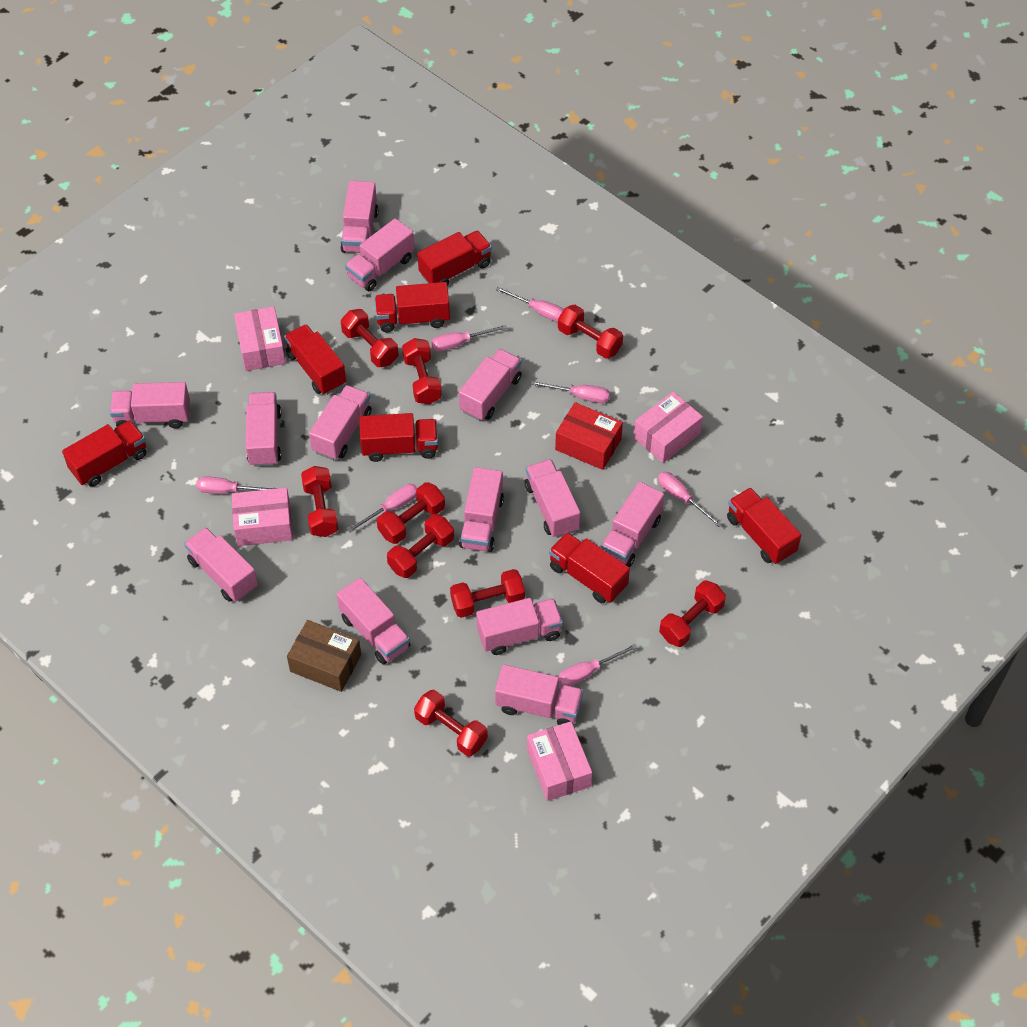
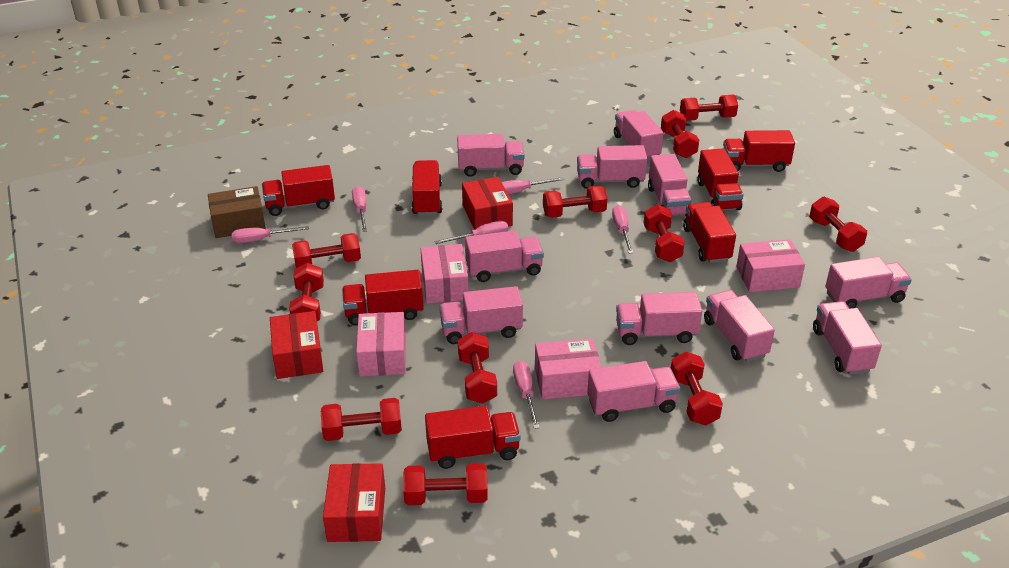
pink screwdriver: [197,476,277,494] [347,484,417,533] [431,325,507,351] [496,287,564,322] [531,381,610,403] [558,644,638,686] [658,472,722,527] = 7 -> [232,226,309,243] [352,186,367,232] [435,221,508,244] [502,177,564,194] [513,361,540,429] [612,205,633,253] = 6
pink truck: [110,382,190,429] [184,527,258,602] [246,392,281,467] [309,385,372,460] [337,578,410,664] [340,181,378,253] [345,218,414,291] [459,349,522,421] [459,467,504,552] [476,598,563,655] [495,665,583,725] [525,459,580,538] [601,482,664,567] = 13 -> [439,286,523,344] [457,134,525,177] [465,230,544,282] [577,145,647,189] [587,361,680,422] [614,110,664,160] [616,292,702,345] [648,154,692,216] [704,290,775,362] [813,301,882,375] [825,257,912,309] = 11
red box: [555,402,623,470] = 1 -> [270,311,323,379] [323,463,385,542] [462,177,513,230] = 3
red dumbbell: [301,466,339,537] [341,309,399,367] [377,482,445,544] [387,514,454,578] [402,338,442,405] [414,690,488,756] [450,569,525,618] [558,305,623,359] [659,580,726,647] = 9 -> [289,263,324,321] [292,233,361,268] [321,398,402,441] [403,463,488,505] [458,332,497,404] [543,186,607,218] [644,204,685,262] [661,110,699,158] [671,352,723,426] [680,94,738,121] [810,197,867,252] = 11

